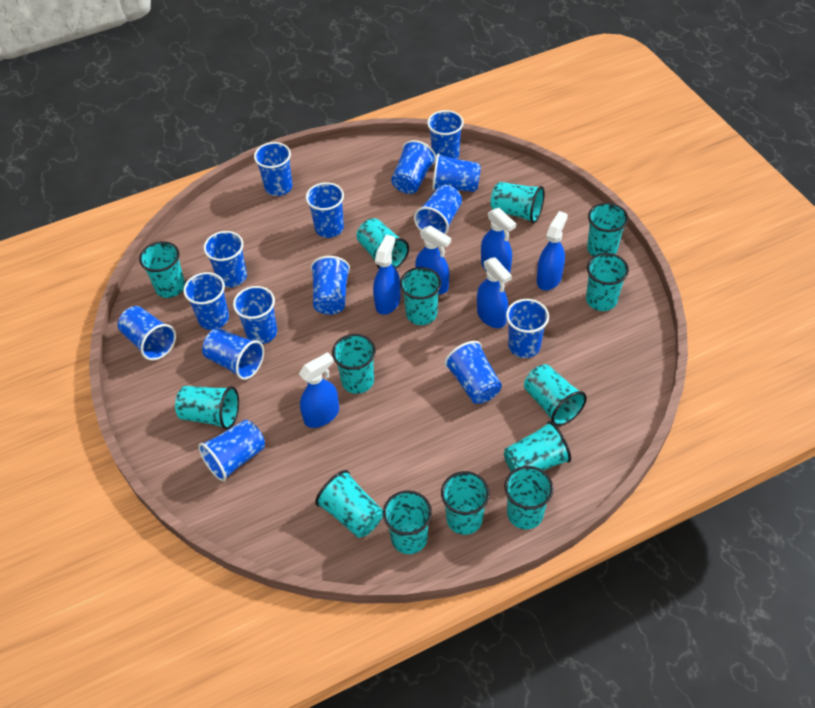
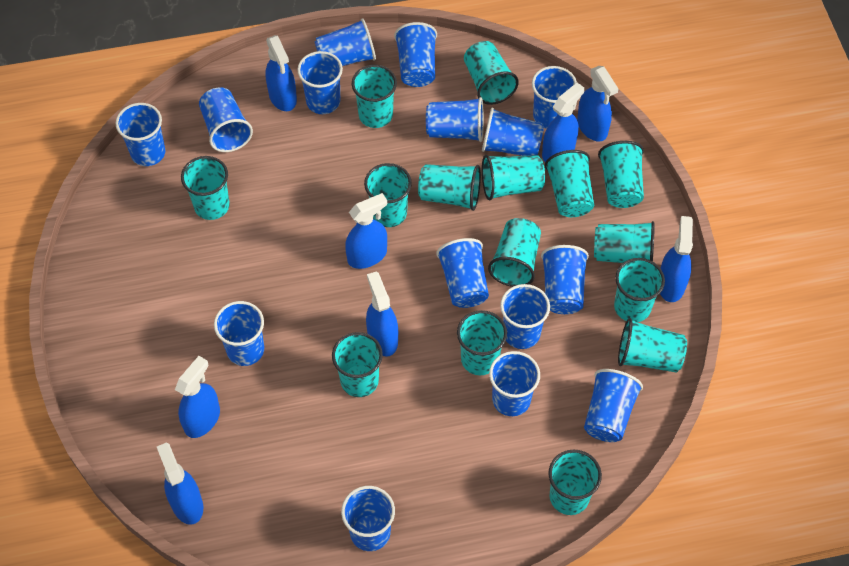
blue spray bottle: [299,352,339,428] [373,235,401,315] [415,225,451,294] [477,257,512,328] [481,208,516,273] [537,211,568,291] = 6 -> [157,442,203,525] [175,356,220,438] [265,35,297,111] [345,193,387,269] [366,271,398,357] [542,83,584,162] [577,66,618,142] [660,216,693,302] = 8
turquoise cup: [139,241,185,298] [175,386,239,430] [315,470,383,538] [332,334,376,394] [356,218,409,268] [383,490,432,554] [400,267,441,325] [441,471,490,535] [491,182,545,223] [504,421,571,472] [504,466,553,529] [524,364,587,426] [586,253,629,311] [587,203,628,256] = 14 -> [181,156,230,220] [332,332,383,397] [352,65,397,128] [364,163,412,227] [418,164,481,211] [457,310,507,375] [464,41,519,105] [482,155,545,200] [488,218,541,287] [545,150,594,217] [548,449,602,515] [594,221,655,263] [598,141,644,208] [614,258,665,322] [618,318,687,373] = 15

